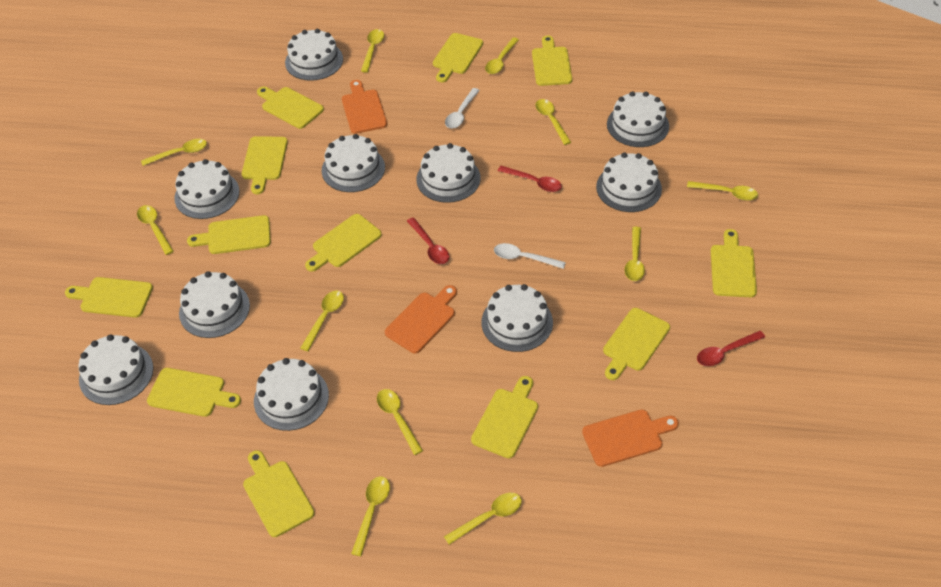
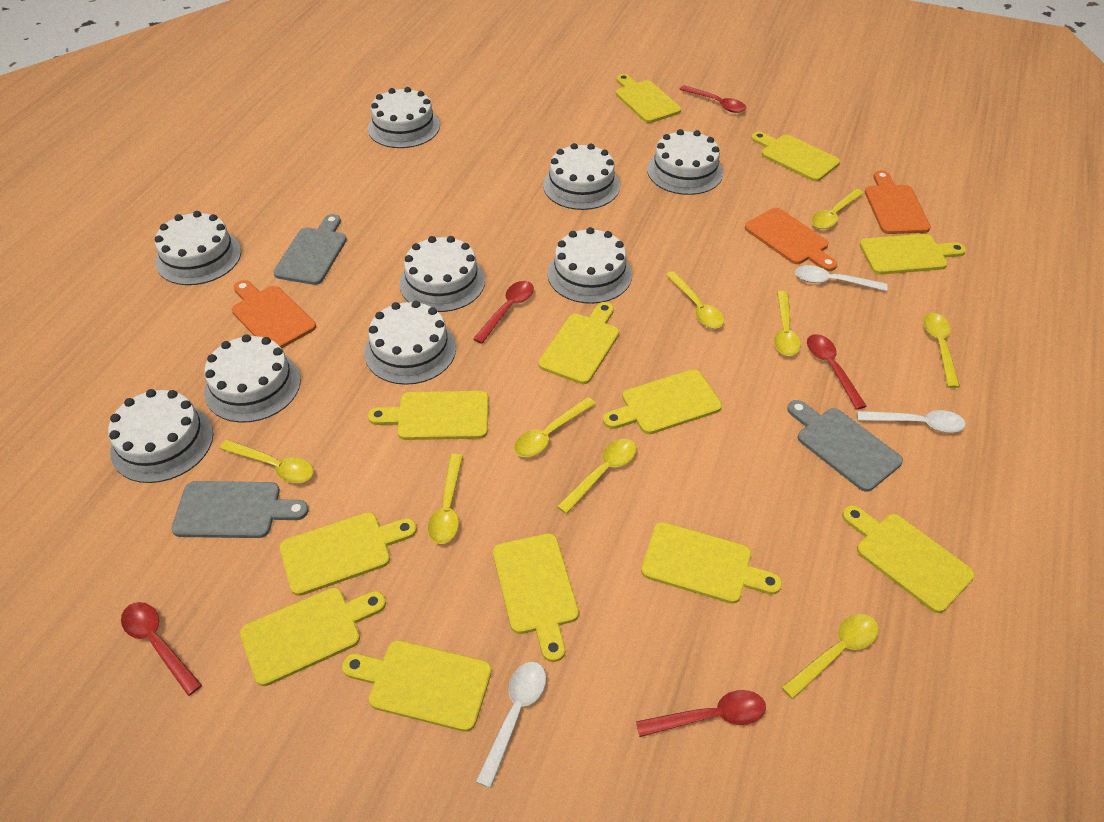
grey cutting board: none = 0 -> [171,481,309,538] [273,214,347,285] [787,400,903,492] = 3
red spoon: [407,217,450,264] [498,166,562,192] [697,331,765,366] = 3 -> [121,602,202,696] [473,281,534,344] [636,690,766,737] [679,85,746,113] [807,334,867,410] = 5
white cake: [78,334,153,405] [174,159,240,219] [179,271,250,338] [254,358,329,431] [285,29,343,81] [322,134,385,192] [416,143,481,203] [482,284,553,352] [596,152,662,212] [607,91,669,147] = 10 -> [108,389,213,483] [155,211,241,285] [204,334,301,423] [364,301,456,385] [368,87,440,148] [400,236,485,312] [543,143,620,210] [548,227,632,304] [647,129,723,195] = 9
white spoon: [445,88,480,129] [494,243,566,269] = 2 -> [476,662,546,788] [795,265,888,291] [857,410,966,433] = 3
yellow spoon: [137,205,174,255] [141,139,207,166] [300,291,344,351] [351,476,390,556] [361,29,384,73] [377,389,423,455] [444,493,522,545] [485,37,519,74] [535,99,571,145] [624,227,645,281] [687,181,758,201] = 11 -> [220,440,313,483] [428,454,463,544] [514,397,596,457] [557,439,636,514] [666,271,724,328] [774,291,801,356] [781,614,879,699] [812,189,864,229] [923,313,960,388] = 9

